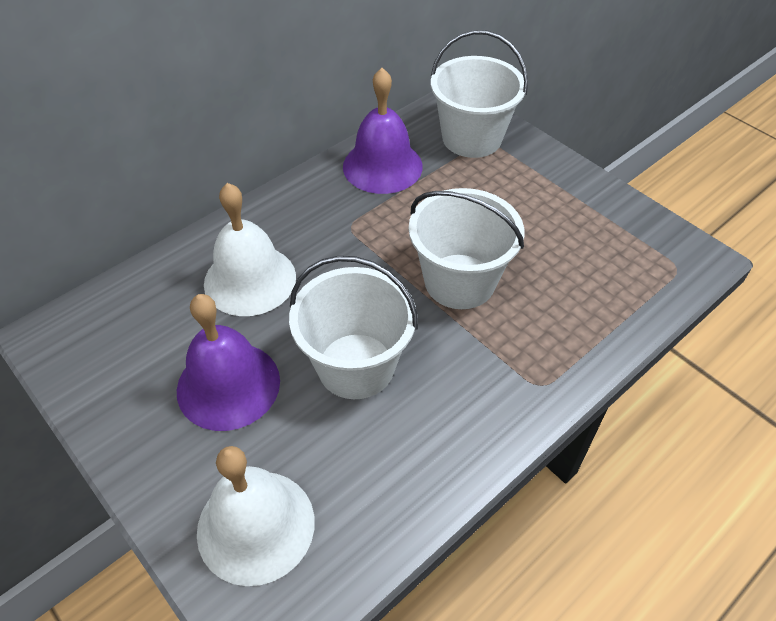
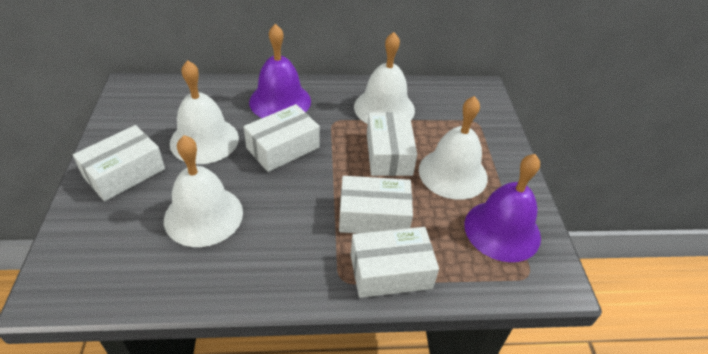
white bell: [197,446,315,586] [204,183,296,316] = 2 -> [164,135,243,247] [170,60,239,164] [354,32,415,124] [419,96,488,200] = 4
white box: none = 0 -> [73,125,165,201] [244,104,320,172] [339,176,413,233] [351,227,439,298] [367,112,417,176] = 5
white bucket: [289,256,418,399] [409,188,524,309] [431,30,528,158] = 3 -> none = 0

